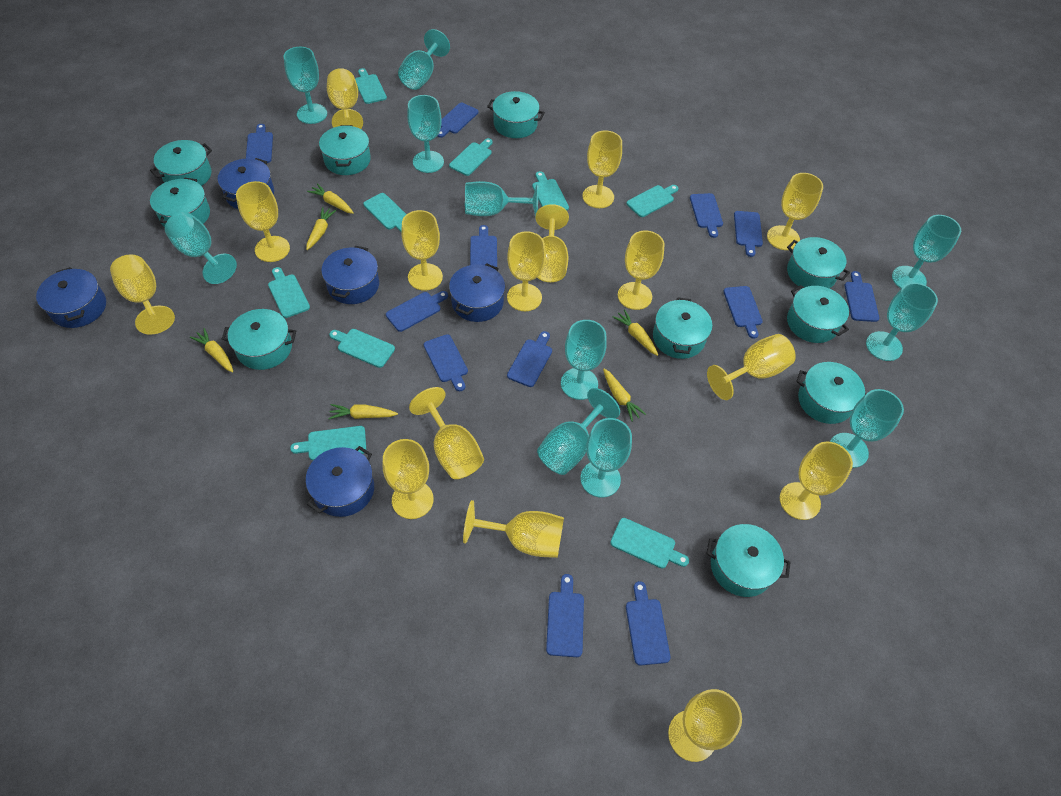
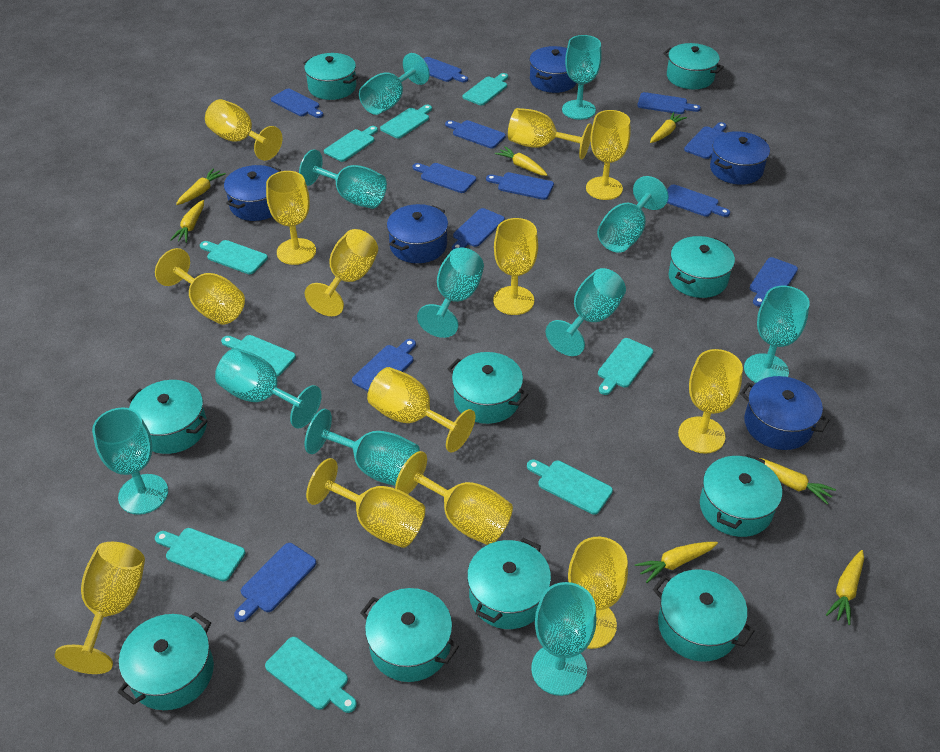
yellow carrot: [190,328,233,373] [306,207,336,250] [307,183,354,214] [328,404,398,419] [603,369,646,422] [613,310,658,356] = 6 -> [170,200,204,243] [176,168,226,205] [495,146,547,176] [635,542,718,583] [650,112,687,143] [760,458,836,505] [826,550,864,625] = 7
yellow goblet: [110,254,175,335] [236,181,290,262] [327,68,363,129] [383,439,434,519] [401,210,443,291] [409,387,484,479] [463,500,564,558] [507,231,546,311] [536,204,569,282] [583,130,622,208] [618,230,665,310] [668,689,742,762] [707,334,796,400] [767,173,823,250] [780,442,853,520] = 15 -> [55,542,145,674] [155,248,245,325] [205,99,282,161] [266,171,316,265] [305,229,378,316] [306,458,425,548] [367,367,475,453] [395,451,513,545] [493,218,538,315] [508,108,592,159] [568,537,628,649] [586,110,630,200] [678,349,743,453] = 13

